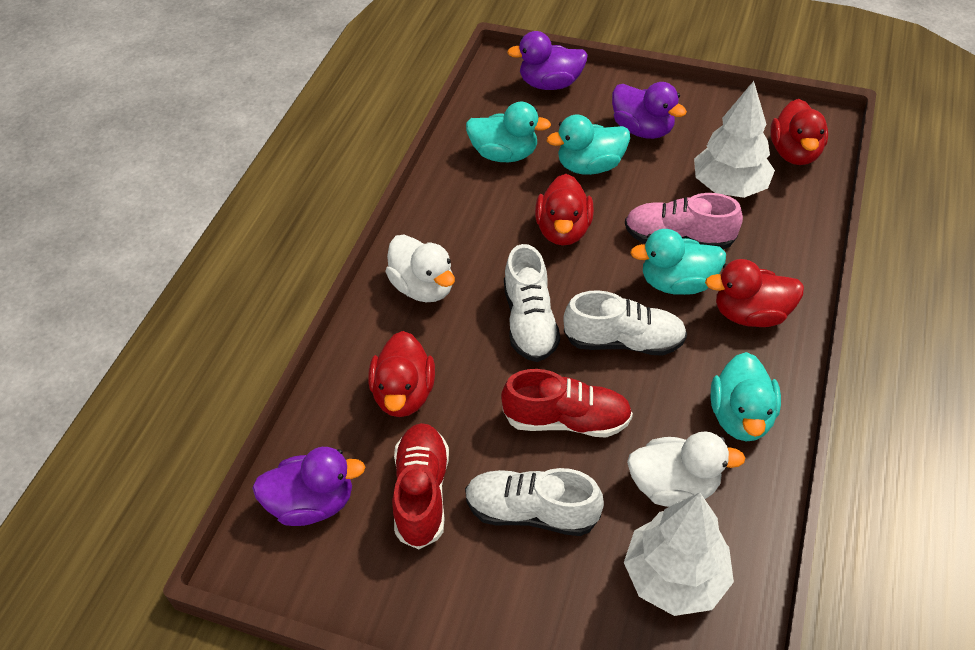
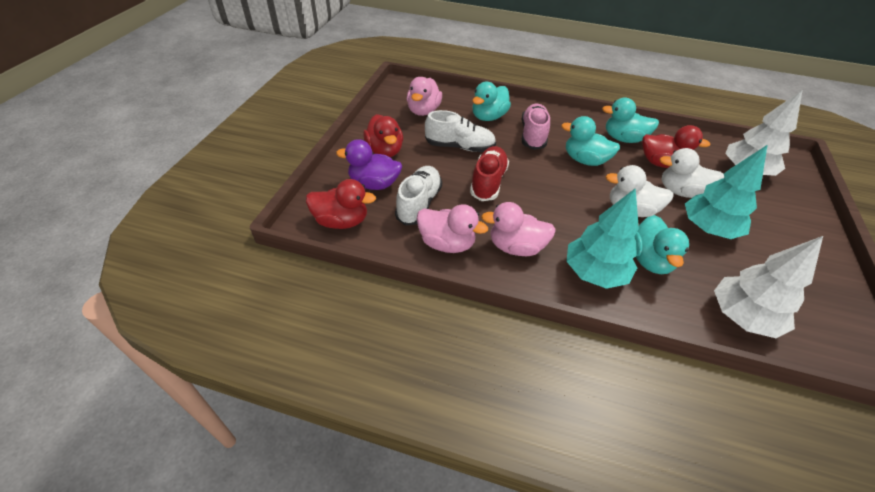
pink duck: none = 0 -> [407,77,442,116] [416,204,488,253] [481,202,556,256] = 3
purple duck: [252,447,365,526] [507,31,588,90] [612,82,687,139] = 3 -> [336,139,402,190] = 1
red duck: [368,331,435,417] [535,174,594,246] [705,259,804,327] [770,99,828,165] = 4 -> [306,179,376,229] [363,114,403,157] [642,125,711,168] = 3
red shoe: [392,423,449,549] [501,369,633,437] = 2 -> [470,146,509,201] = 1
turquoise tree: none = 0 -> [566,188,639,289] [685,145,767,239] = 2
white shoe: [465,468,604,536] [504,244,560,362] [563,290,687,356] = 3 -> [395,166,442,226] [425,110,496,152] = 2

